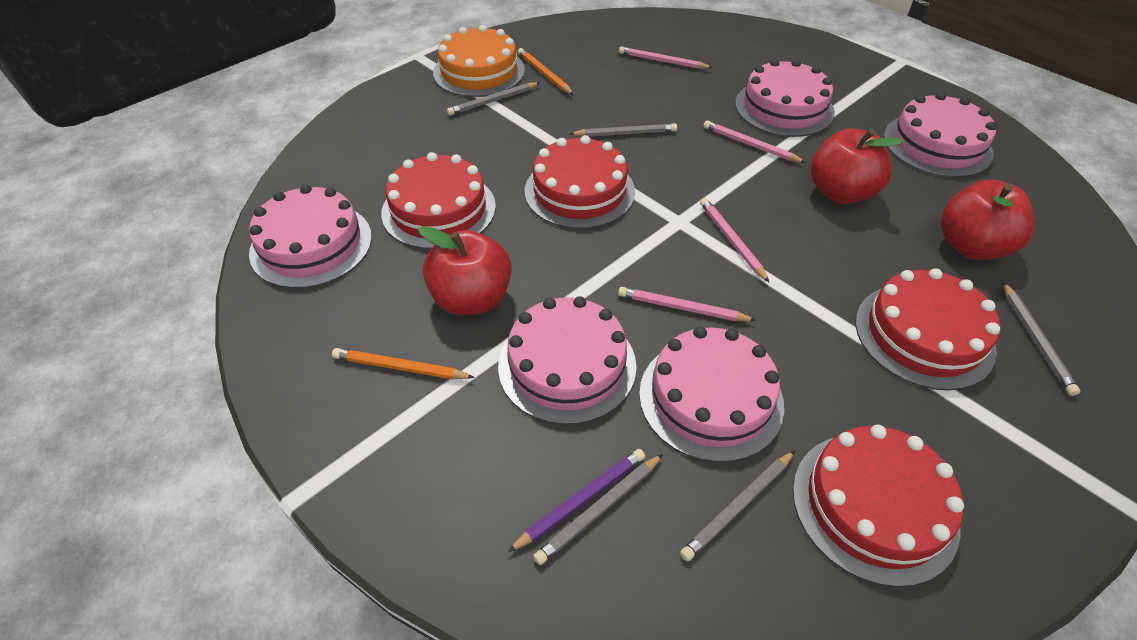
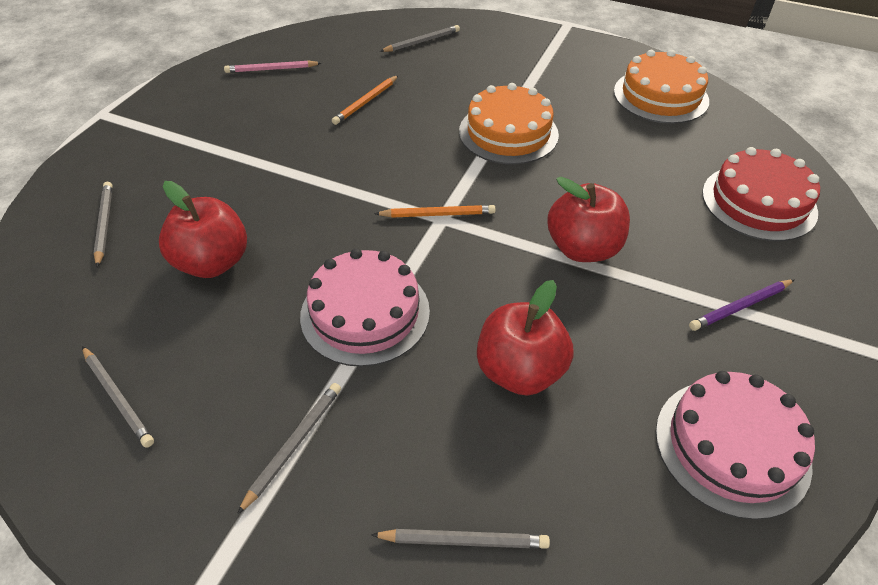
orange cake: [433,25,525,97] = 1 -> [459,83,559,164] [614,50,709,124] = 2
pink cake: [249,184,372,288] [498,296,637,425] [639,326,784,462] [735,59,835,137] [884,92,997,177] = 5 -> [300,249,430,367] [656,371,815,520] = 2
pink pencil: [618,287,756,321] [619,46,713,69] [700,198,770,283] [703,120,806,163] = 4 -> [224,60,321,73] = 1
red cake: [381,152,496,249] [525,135,635,229] [793,425,964,587] [855,268,1000,391] = 4 -> [702,147,820,241] = 1

